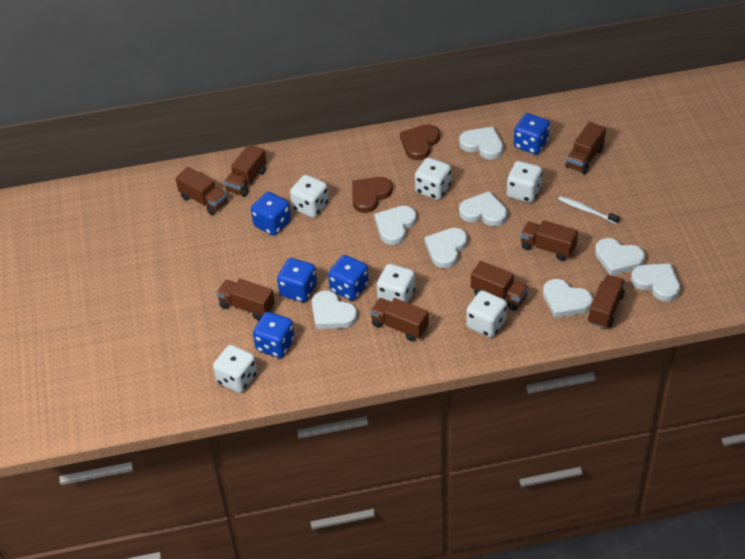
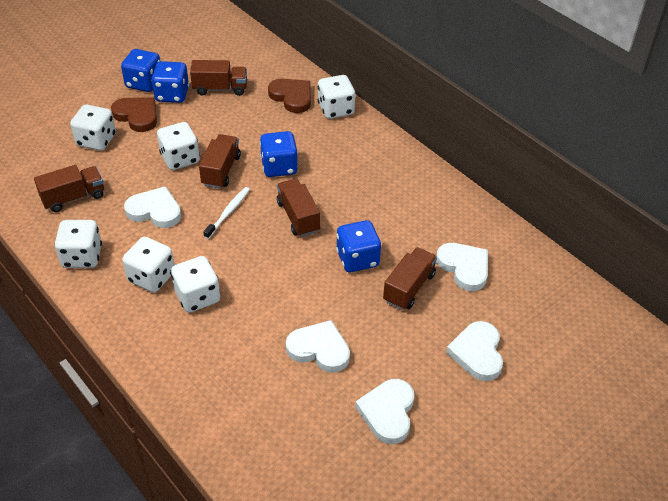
blue dice: [251,192,291,236] [253,312,294,358] [277,258,317,302] [328,255,369,301] [514,113,550,154] = 5 -> [121,49,160,92] [151,61,189,103] [260,131,298,177] [336,220,381,272] = 4
brown truck: [176,167,228,215] [216,279,275,320] [224,144,266,197] [370,298,429,341] [471,261,529,311] [520,220,578,261] [566,122,606,174] [588,275,625,329] = 8 -> [34,165,104,212] [190,60,247,96] [199,134,241,189] [277,179,320,237] [383,247,437,310] = 5
white heart: [312,290,358,329] [374,206,417,245] [424,228,468,269] [459,127,504,160] [459,191,507,227] [543,279,593,318] [595,238,645,276] [631,263,680,302] = 8 -> [124,186,181,228] [286,320,350,373] [355,379,414,444] [436,243,488,291] [446,321,503,381] = 5

